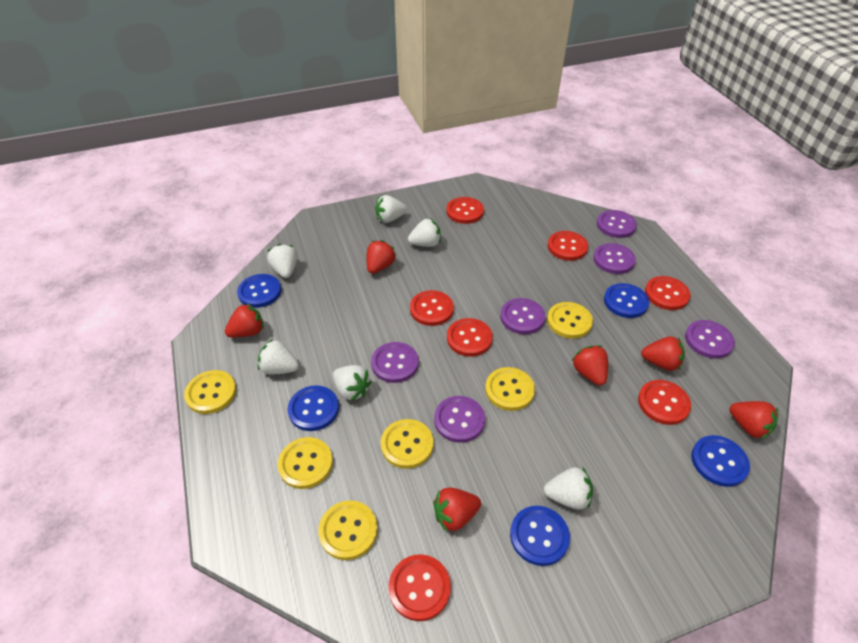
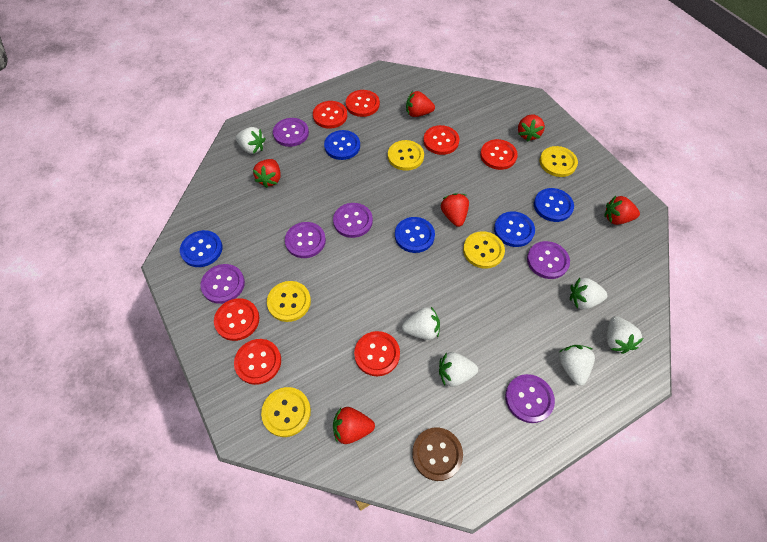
brown button: none = 0 -> [412,427,463,481] = 1
yellow button: [184,370,236,414] [278,437,333,489] [318,500,378,560] [381,419,433,469] [485,367,535,411] [547,302,593,339] = 6 -> [261,387,311,437] [267,281,311,322] [388,140,424,171] [463,231,505,269] [540,146,578,177] = 5

